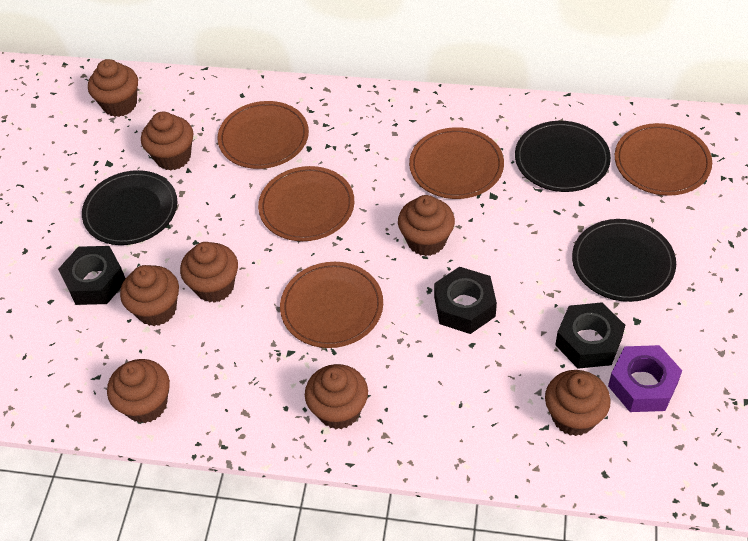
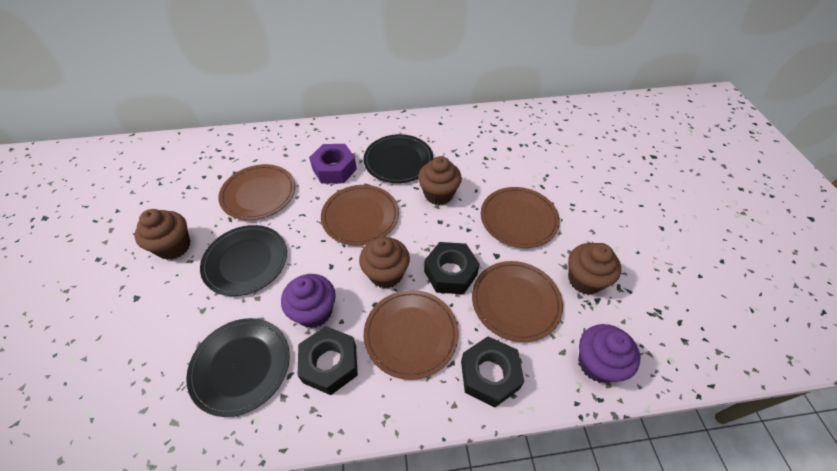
brown cupcake: [88,59,138,117] [107,359,170,423] [120,265,179,326] [141,112,193,170] [180,242,238,303] [305,364,368,429] [398,195,455,256] [545,370,611,436] = 8 -> [134,209,190,260] [359,237,410,288] [418,156,462,205] [568,243,621,295] = 4
purple cupcake: none = 0 -> [281,274,336,328] [578,324,640,383] = 2

